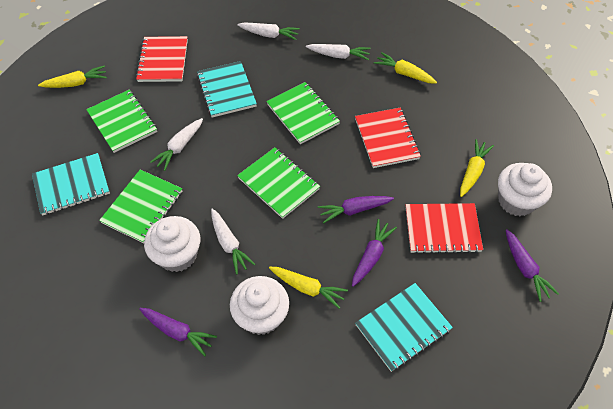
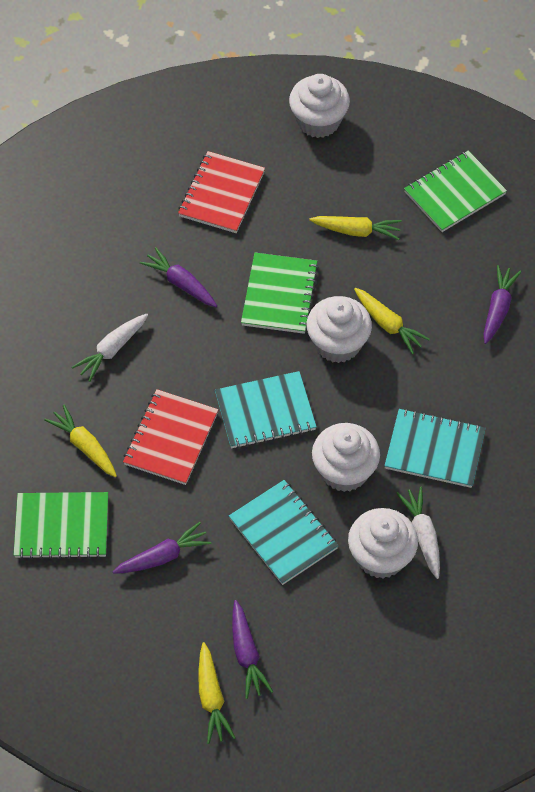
green notebook: [86,90,157,153] [99,170,182,243] [237,147,320,219] [266,82,340,144] = 4 -> [14,492,108,559] [241,253,319,334] [404,150,507,232] = 3
red notebook: [136,36,188,82] [355,108,421,168] [405,203,483,254] = 3 -> [123,389,218,485] [178,151,265,233] = 2
white carrot: [150,118,203,171] [211,208,255,274] [237,22,300,40] [306,44,371,60] = 4 -> [72,314,148,382] [396,486,440,579] = 2
white cupcake: [144,216,200,272] [230,276,289,335] [498,163,552,216] = 3 -> [289,74,350,138] [306,296,372,363] [312,423,380,492] [348,508,418,578] = 4

